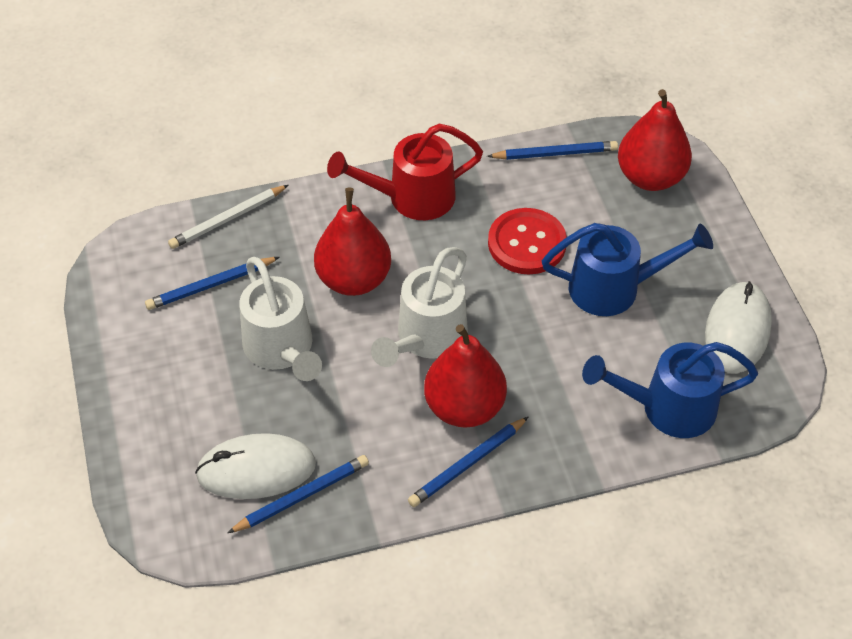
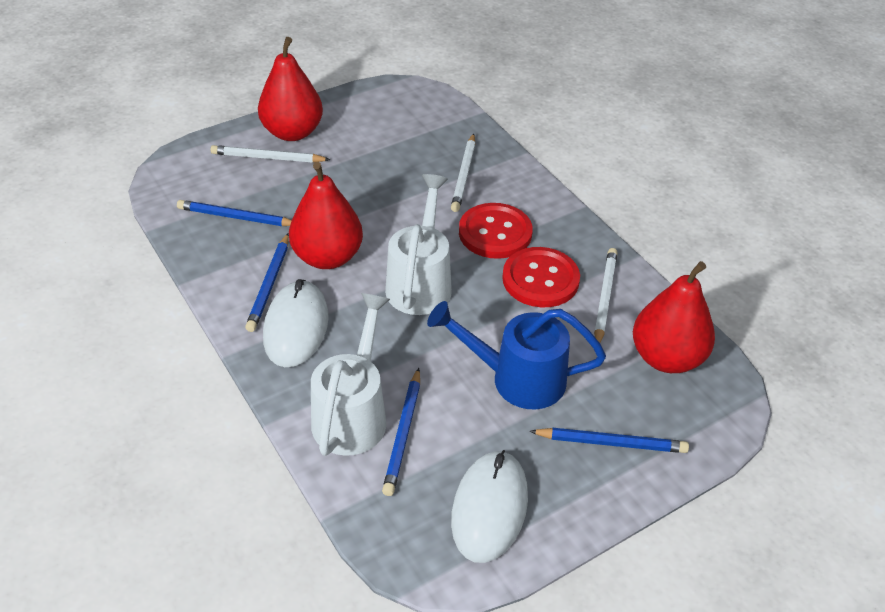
blue watering can: [542,223,713,316] [582,342,758,438] = 2 -> [427,301,606,410] = 1
red button: [488,208,567,275] = 1 -> [459,203,533,259] [502,247,580,307] = 2
red watering can: [327,124,483,220] = 1 -> none = 0
white pencil: [168,185,288,249] = 1 -> [210,145,331,163] [451,133,475,212] [594,248,618,343] = 3

